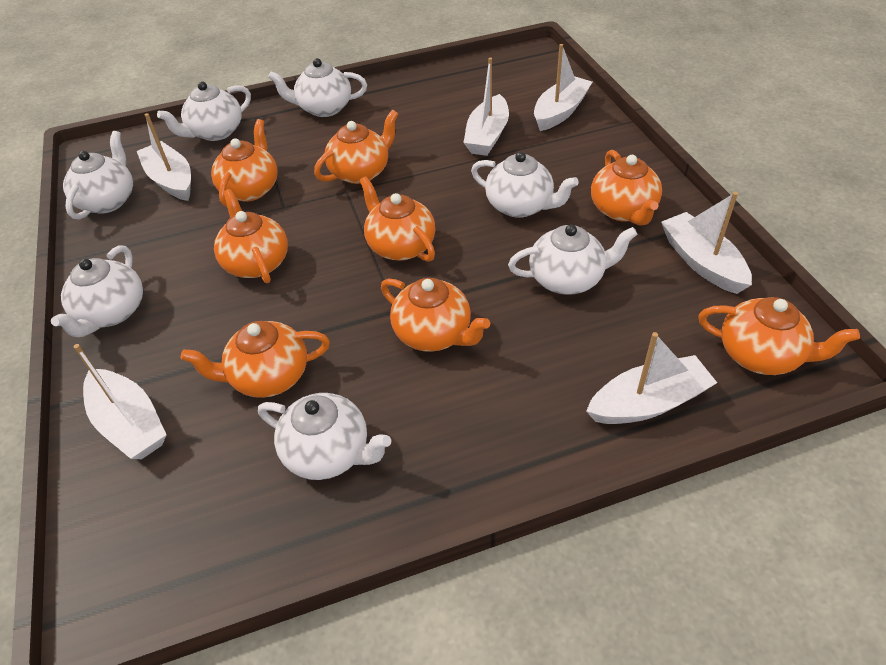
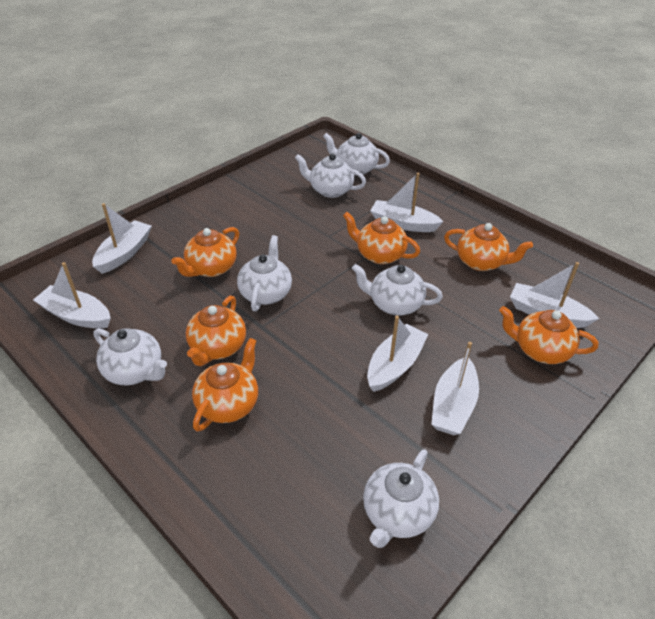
orange teapot: [181,321,330,398] [211,119,278,207] [214,189,288,283] [314,110,398,184] [359,176,436,262] [381,278,490,352] [591,150,662,226] [698,297,860,375] = 8 -> [171,227,239,277] [186,296,246,366] [192,338,258,432] [343,212,420,264] [444,223,533,271] [499,306,598,364] = 6
white teapot: [51,245,143,337] [63,131,133,220] [157,81,251,141] [258,393,391,480] [268,58,367,117] [471,152,579,218] [508,224,638,295] = 7 -> [93,328,167,385] [237,235,292,311] [295,154,366,198] [323,133,390,175] [352,264,443,316] [363,449,439,548] = 6

